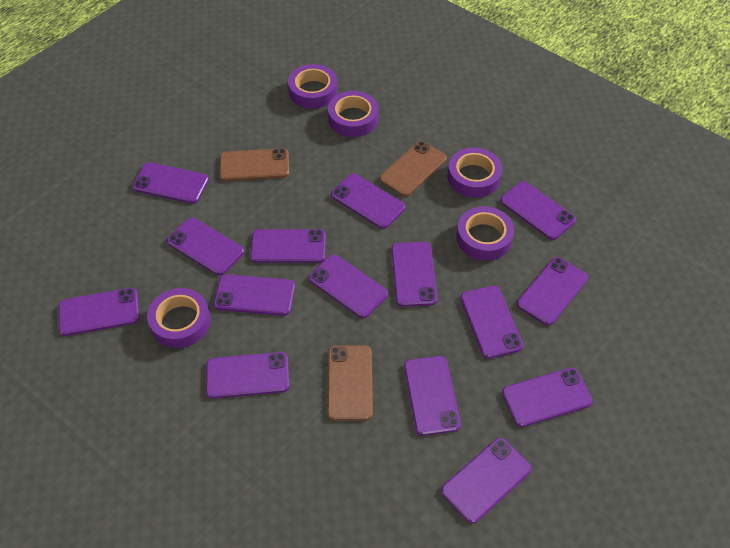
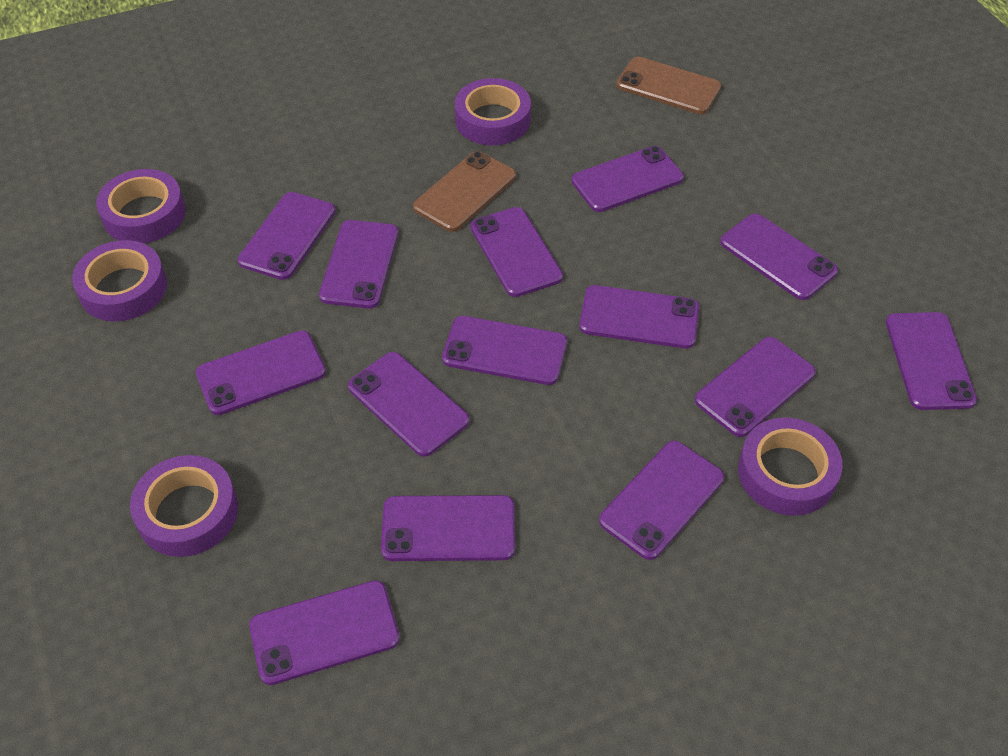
brown phone: [220,148,289,181] [327,345,373,421] [379,141,447,197] = 3 -> [413,151,516,232] [616,57,721,114] = 2
purple phone: [58,288,139,336] [132,162,209,204] [167,218,244,275] [206,352,289,399] [214,274,295,316] [250,229,326,263] [309,254,388,318] [331,174,405,229] [391,242,438,307] [404,356,461,436] [441,438,532,523] [460,286,523,359] [500,181,576,240] [502,368,593,427] [517,257,588,325] = 15 -> [196,330,326,415] [238,192,336,280] [249,580,400,685] [319,220,399,309] [348,352,470,457] [381,495,515,561] [442,316,567,385] [470,207,563,297] [571,146,684,212] [579,285,699,349] [599,441,724,560] [695,337,816,437] [720,213,838,300] [886,312,977,410] = 14

